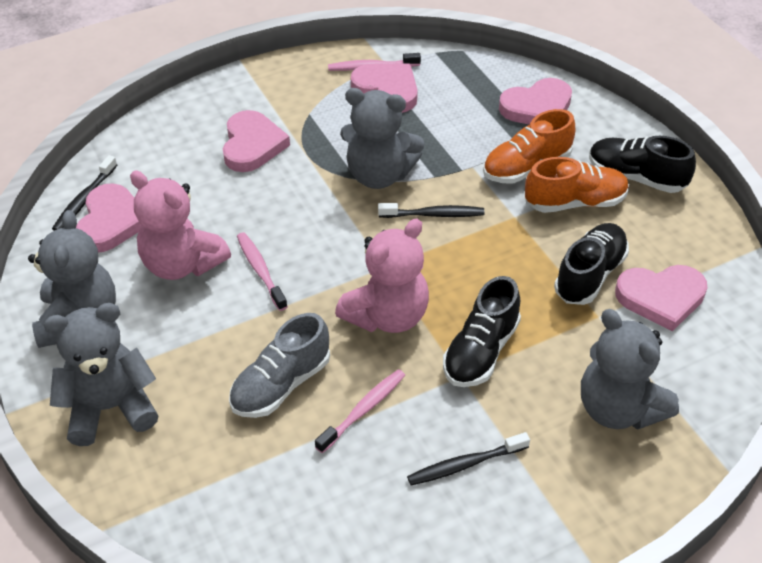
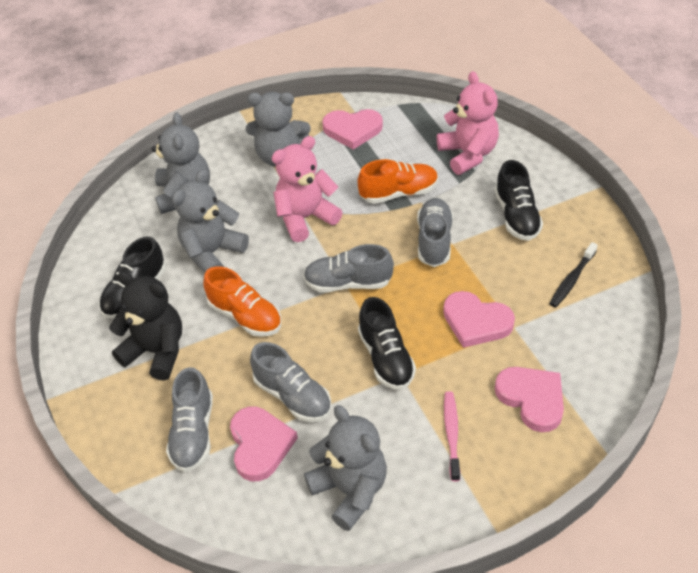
black teddy bear: none = 0 -> [109,271,182,381] = 1
black toothbrush: [52,155,117,230] [378,203,484,218] [407,432,530,485] = 3 -> [550,242,598,307] = 1
grey shoe: [229,313,330,418] = 1 -> [166,367,213,472] [250,342,331,422] [303,244,394,293] [417,198,453,267] = 4
pink heart: [76,183,141,252] [223,110,290,172] [351,63,418,113] [499,78,572,125] [615,265,708,331] = 5 -> [230,406,298,481] [322,109,383,150] [443,291,515,348] [495,367,564,432] = 4
pink toothbrush: [237,232,288,311] [315,369,405,453] [328,53,421,71] = 3 -> [444,391,460,481] = 1

